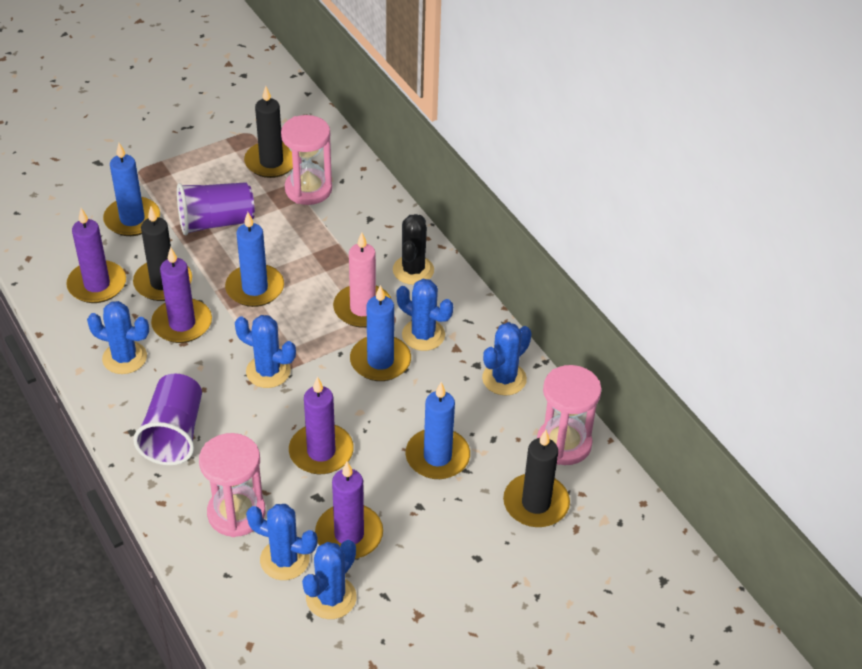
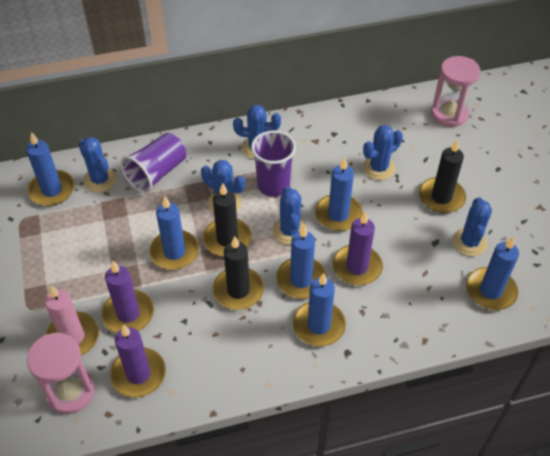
black cactus: [393,214,434,285] = 1 -> none = 0
blue candle: [103,143,160,236] [225,212,284,307] [350,285,411,381] [405,382,470,479] = 4 -> [26,132,75,206] [149,196,199,270] [276,225,327,299] [293,273,346,346] [315,157,363,231] [466,236,519,310] = 6
pink hourglass: [199,433,266,537] [281,115,332,205] [537,365,601,465] = 3 -> [27,333,95,414] [431,56,481,127] = 2
purple candle: [66,208,126,303] [151,247,212,343] [289,377,354,474] [315,462,383,559] = 4 -> [101,261,154,333] [110,325,166,397] [332,211,383,285] = 3

